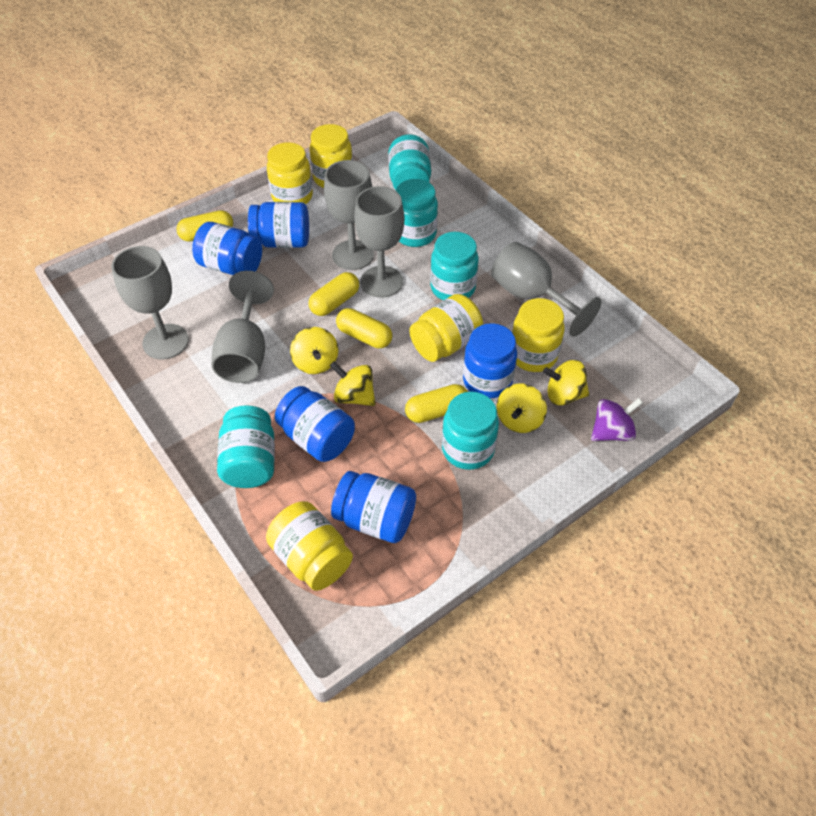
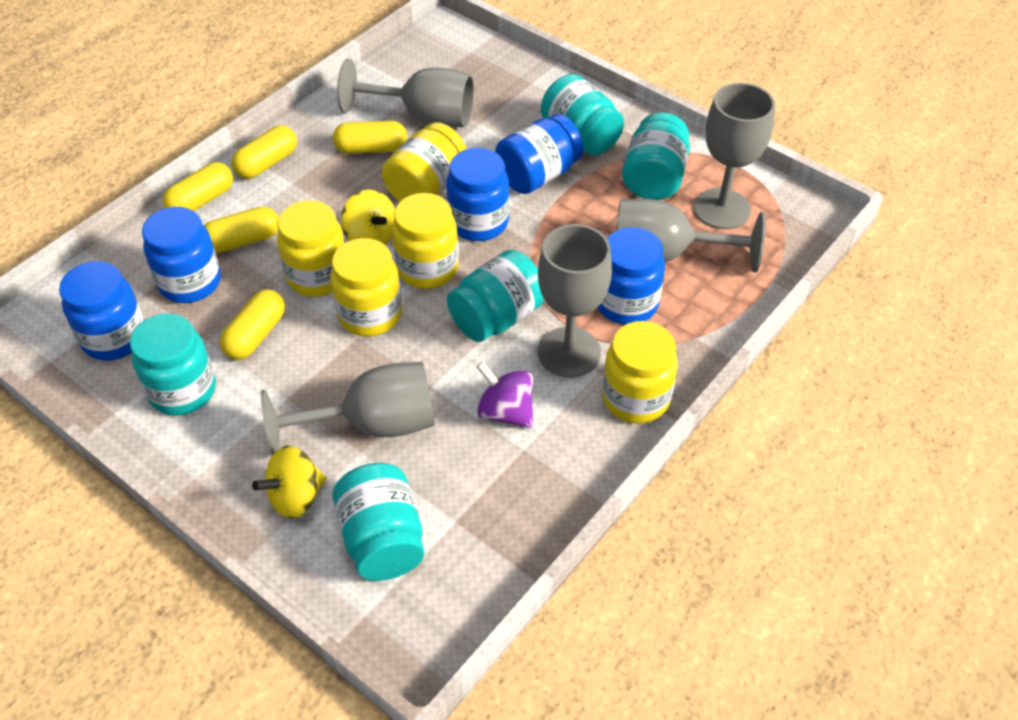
yellow capsule: [176,210,233,242] [309,272,359,316] [336,308,392,348] [405,384,468,423] = 4 -> [162,162,233,211] [204,206,279,253] [220,290,285,359] [231,125,297,179] [333,121,407,154] = 5
yellow spinning top: [290,327,338,374] [330,361,375,406] [497,384,547,433] [543,360,589,406] = 4 -> [252,446,327,518] [341,190,395,245] = 2

